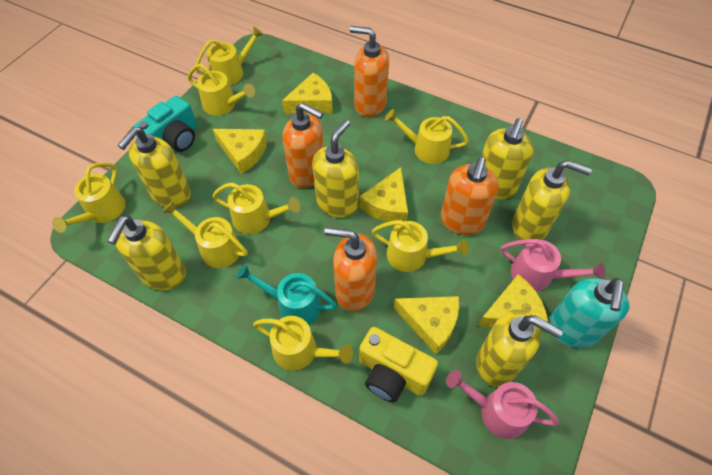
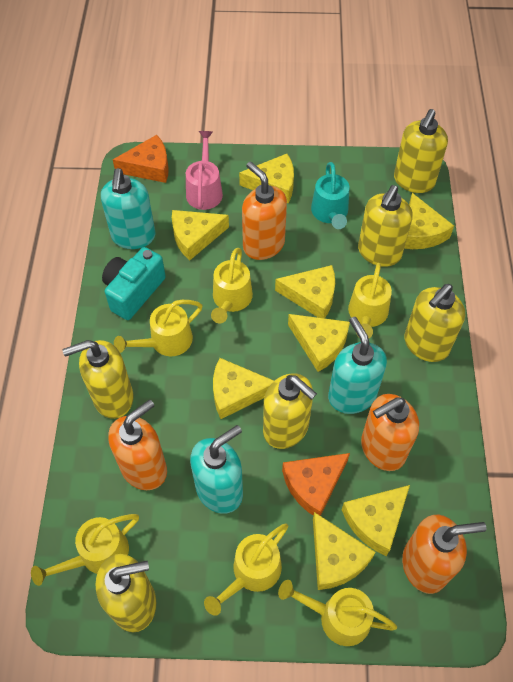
orange cheese: none = 0 -> [113,135,169,183] [282,453,350,516] = 2
pink watering can: [446,370,559,439] [501,239,605,291] = 2 -> [186,131,223,210] = 1
turquoise soap dispenser: [548,278,630,348] = 1 -> [101,168,155,249] [190,425,243,514] [328,317,387,414] = 3
yellow camera: [359,327,438,402] = 1 -> none = 0
yellow cheese: [213,129,267,174] [282,73,333,114] [359,167,408,222] [394,296,459,354] [478,274,549,332] = 5 -> [172,210,229,261] [213,358,274,419] [239,154,294,203] [275,265,335,318] [288,314,350,372] [313,512,376,590] [342,485,410,556] [404,193,454,249] = 8
yellow watering can: [52,162,125,233] [162,201,248,268] [188,63,255,116] [196,26,264,85] [212,183,300,234] [253,316,353,371] [372,220,469,272] [385,109,469,164] = 8 -> [31,514,139,586] [114,300,202,356] [204,524,288,616] [211,248,253,323] [278,580,397,646] [348,263,392,338] = 6

